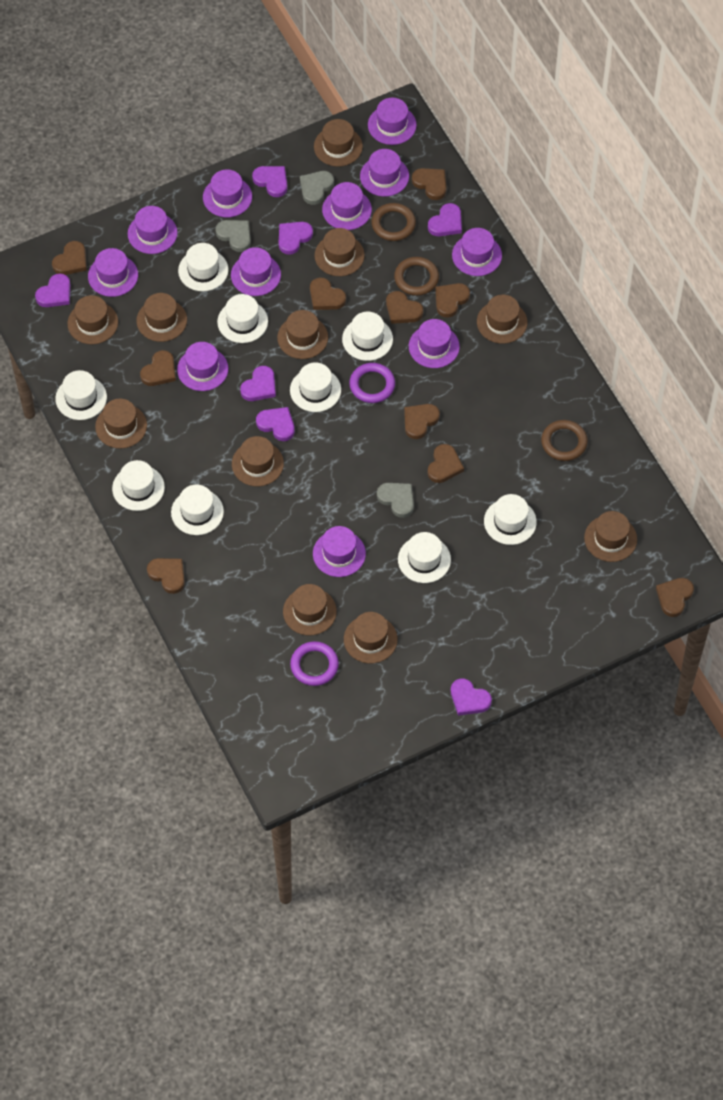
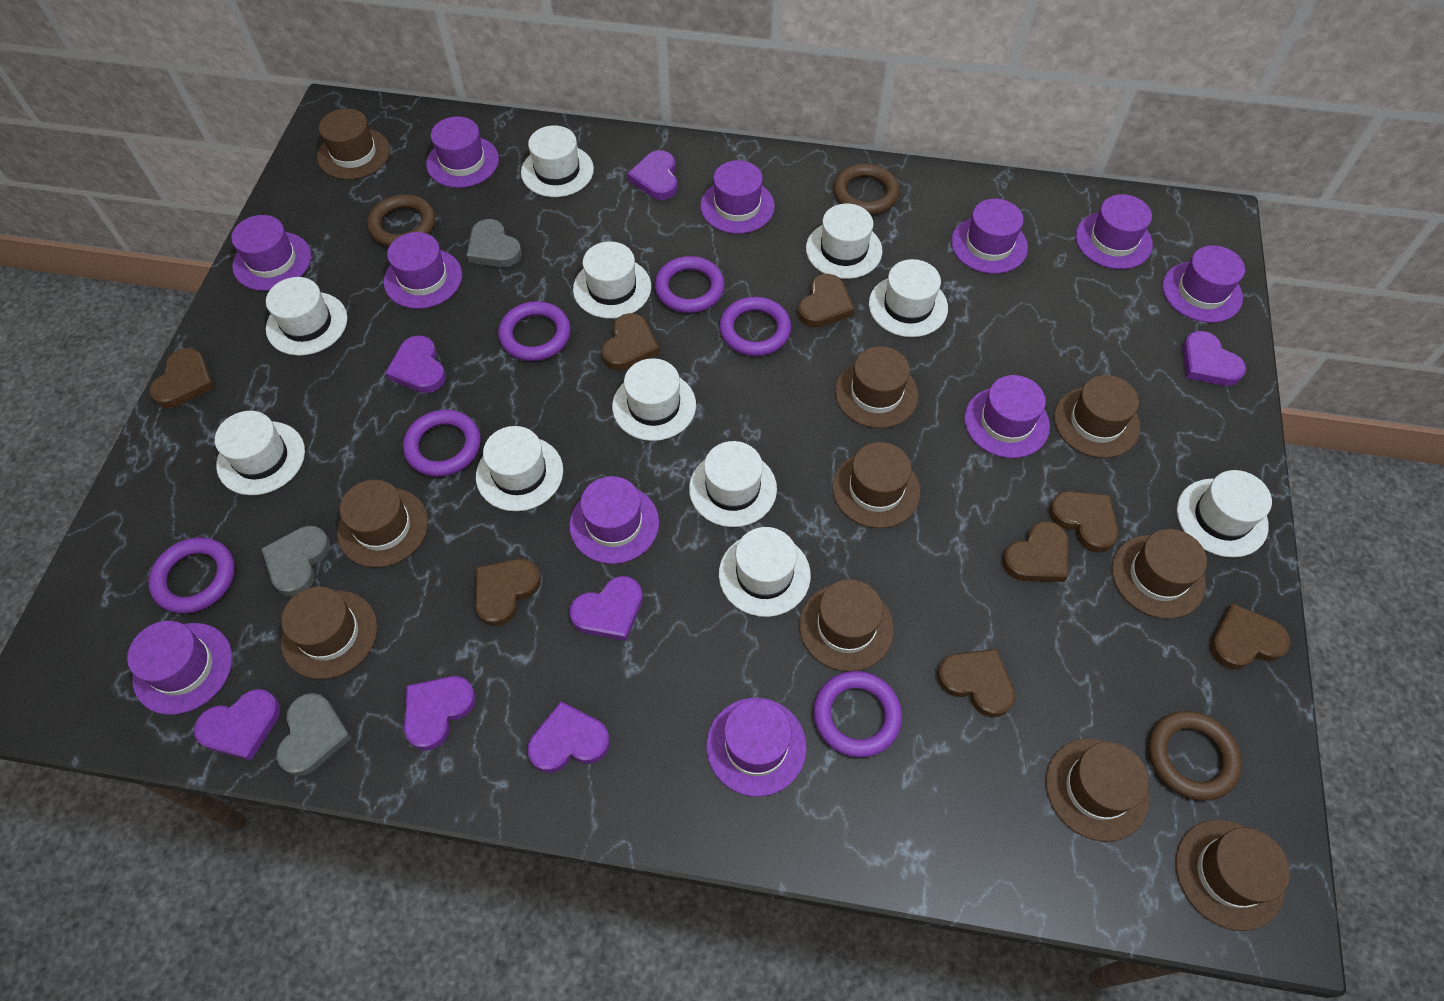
brown hat: [67,295,118,344] [95,398,147,449] [136,293,187,342] [232,436,284,486] [277,310,328,359] [283,584,337,635] [314,119,363,167] [315,228,365,276] [344,612,398,664] [477,295,527,344] [584,511,637,562] = 11 -> [281,587,378,679] [317,109,390,180] [337,480,428,568] [799,579,894,672] [832,442,920,528] [835,346,919,428] [1046,739,1150,842] [1054,375,1140,458] [1112,529,1207,619] [1176,820,1290,931] = 10
brown heart: [52,241,87,275] [140,350,176,386] [147,558,185,594] [310,277,346,310] [386,291,423,324] [404,404,440,439] [412,168,447,200] [428,444,464,483] [435,283,470,318] [656,578,694,617] = 10 -> [150,348,214,408] [475,559,541,626] [601,313,660,371] [798,274,855,328] [937,649,1015,717] [1002,521,1068,582] [1049,491,1118,553] [1210,603,1291,669] = 8
purple ring: [290,641,339,686] [349,363,395,403] = 2 -> [148,537,235,614] [403,410,481,477] [498,301,571,361] [655,256,725,313] [719,297,791,356] [813,671,902,757] = 6
white hat: [55,370,107,420] [112,460,165,511] [171,484,224,535] [178,243,229,291] [217,294,268,343] [290,362,341,412] [342,312,393,361] [398,532,451,583] [484,494,537,545] = 9 -> [215,411,305,495] [266,277,348,356] [476,426,563,511] [521,125,594,197] [573,241,651,319] [612,358,696,441] [689,441,777,527] [719,527,811,617] [806,204,882,279] [869,259,948,337] [1177,470,1272,557] = 11

